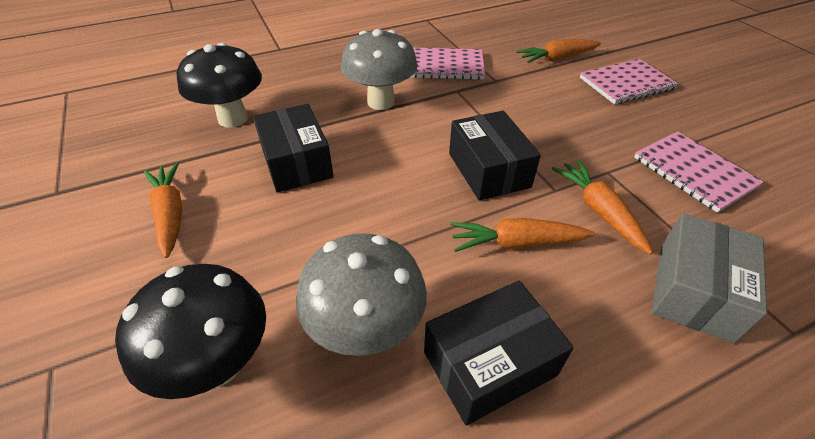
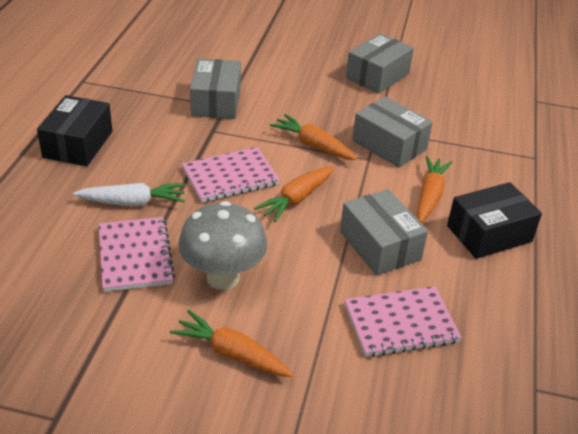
black box: [253,104,334,193] [424,281,574,426] [449,111,541,200] = 3 -> [37,95,112,166] [447,182,542,259] = 2
black mushroom: [115,264,266,399] [177,43,262,128] = 2 -> none = 0
grey box: [652,214,767,343] = 1 -> [190,58,241,119] [340,189,428,276] [346,33,414,94] [352,97,433,168] = 4
grey mushroom: [296,233,427,356] [341,29,418,110] = 2 -> [178,201,267,290] = 1
white carrot: none = 0 -> [73,183,185,206] = 1

